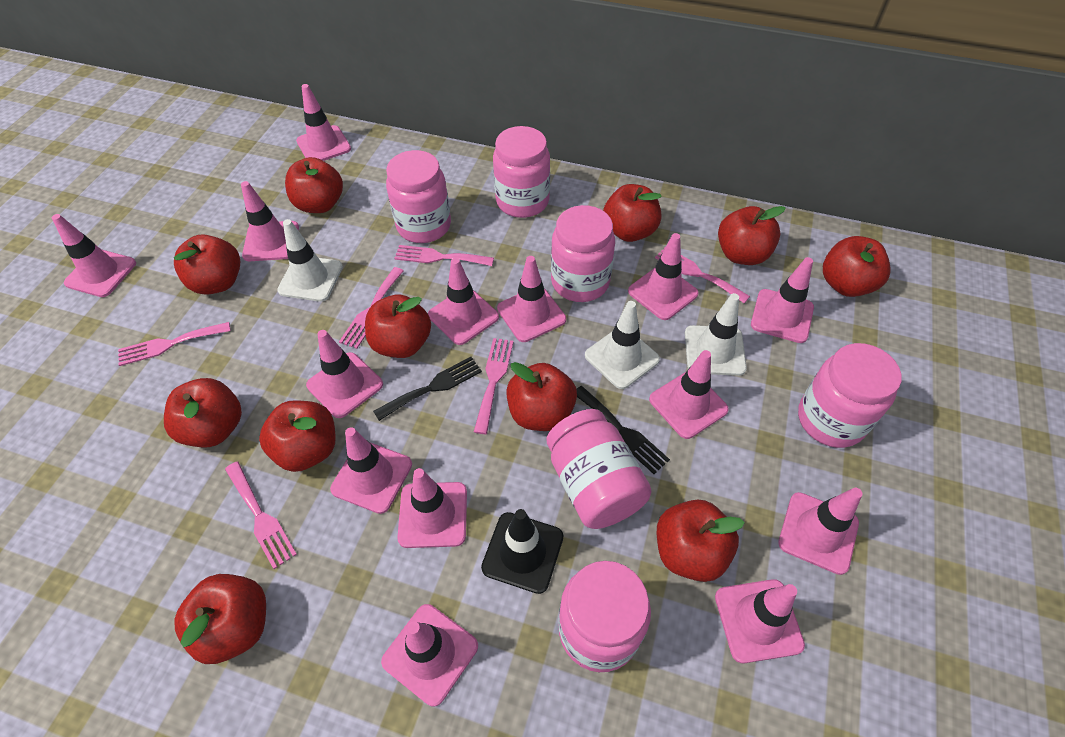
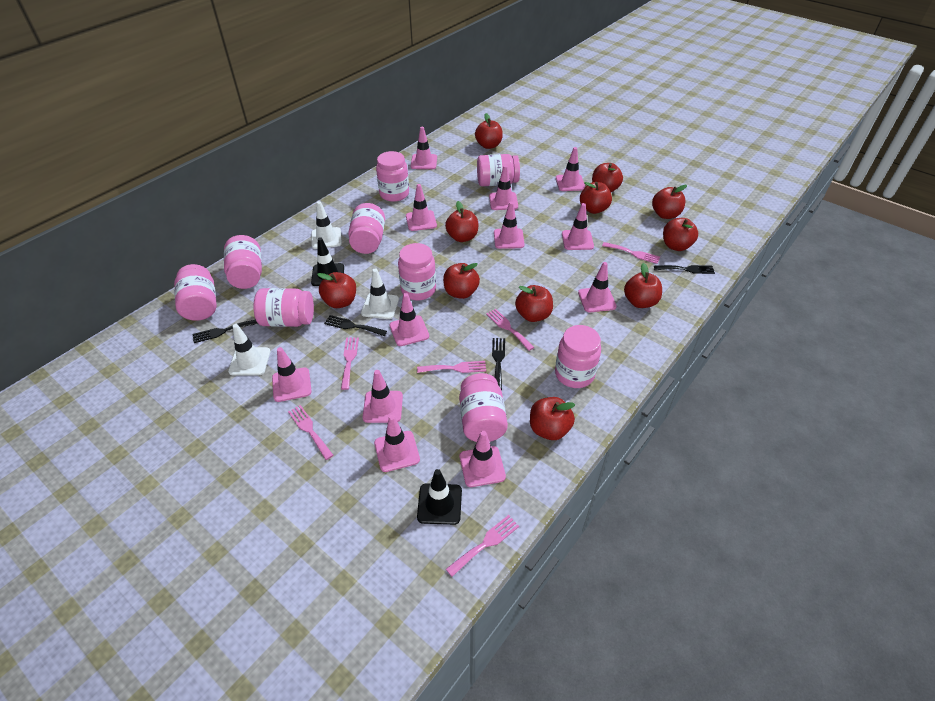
black fork: [373,357,482,421] [576,386,670,474] = 2 -> [193,320,258,343] [324,315,387,336] [492,338,505,390] [654,265,715,274] = 4
black traffic cone: [481,509,563,594] = 1 -> [311,237,344,286] [417,469,462,525] = 2
pink jar: [386,150,451,243] [493,126,550,218] [547,409,652,529] [551,205,615,302] [558,561,651,672] [798,343,901,448] = 6 -> [174,264,217,321] [224,235,262,289] [254,288,314,327] [348,203,385,254] [376,151,409,202] [398,243,436,301] [459,373,508,442] [477,154,520,186] [555,325,601,388] = 9
pink traffic cone: [52,214,136,297] [241,181,299,261] [296,84,351,161] [306,330,383,418] [330,427,412,514] [381,604,478,707] [397,468,467,548] [428,258,499,345] [497,256,566,342] [628,233,699,320] [649,350,729,439] [715,579,805,663] [751,257,814,343] [778,488,863,575] = 14 -> [272,347,312,402] [363,370,403,423] [374,415,420,472] [389,293,429,346] [406,184,437,231] [411,127,437,169] [460,431,506,487] [489,165,518,210] [494,202,525,249] [556,147,585,191] [562,203,594,250] [578,262,617,312] = 12

